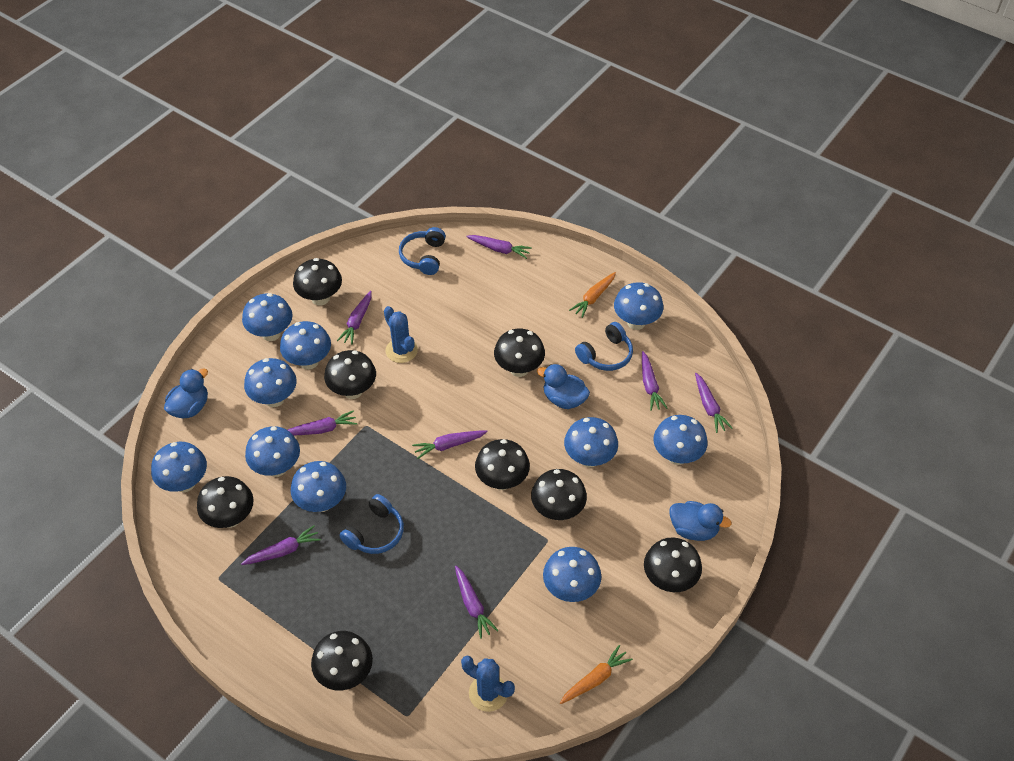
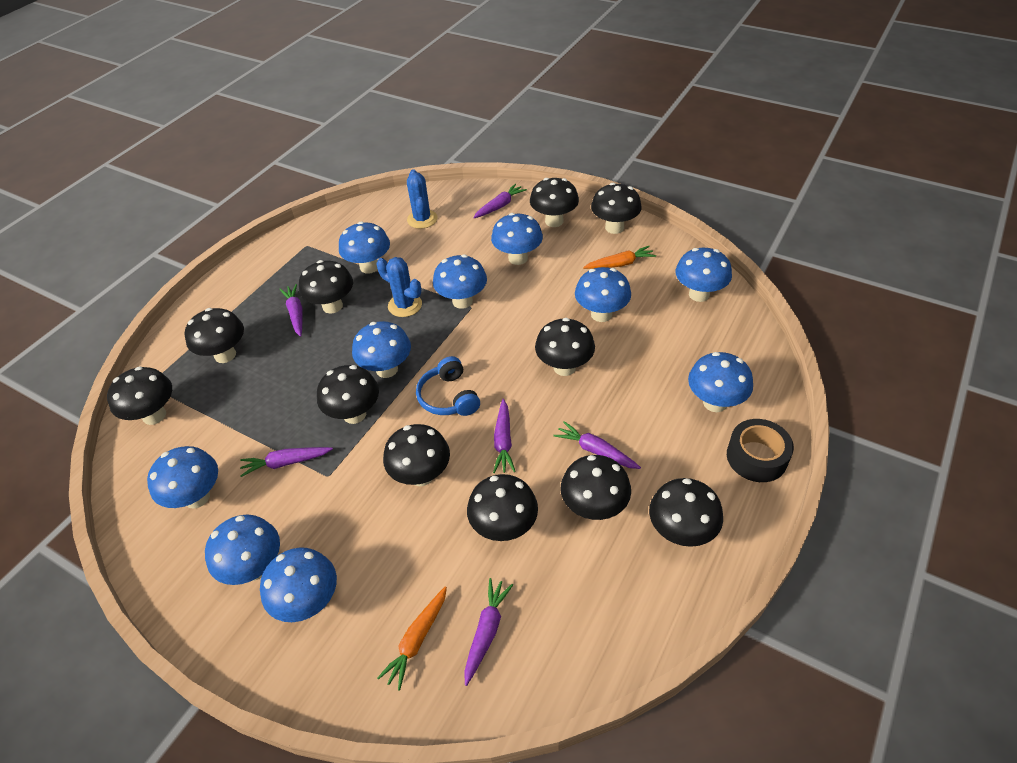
black mushroom: [197,476,254,528] [293,258,342,306] [311,631,373,691] [324,350,376,399] [475,439,530,490] [494,329,545,377] [531,469,587,520] [644,537,702,592] = 8 -> [107,366,172,425] [185,308,244,363] [299,260,353,314] [317,365,379,424] [383,424,450,486] [467,474,538,541] [530,178,579,227] [535,318,595,376] [561,455,631,520] [591,183,641,234] [649,478,723,547] = 11
black tape: none = 0 -> [727,419,794,482] = 1
blue duck: [164,368,208,418] [537,364,590,409] [669,501,732,541] = 3 -> none = 0
blue headphones: [339,494,404,554] [399,227,446,275] [575,322,633,371] = 3 -> [416,356,480,416] = 1
purple carrot: [241,525,321,565] [288,410,357,436] [337,291,372,345] [412,430,487,459] [455,566,499,639] [466,235,532,259] [642,351,667,411] [695,373,733,433] = 8 -> [240,447,333,477] [279,284,303,337] [464,578,513,686] [473,184,527,218] [493,399,516,473] [553,421,641,469] = 6

